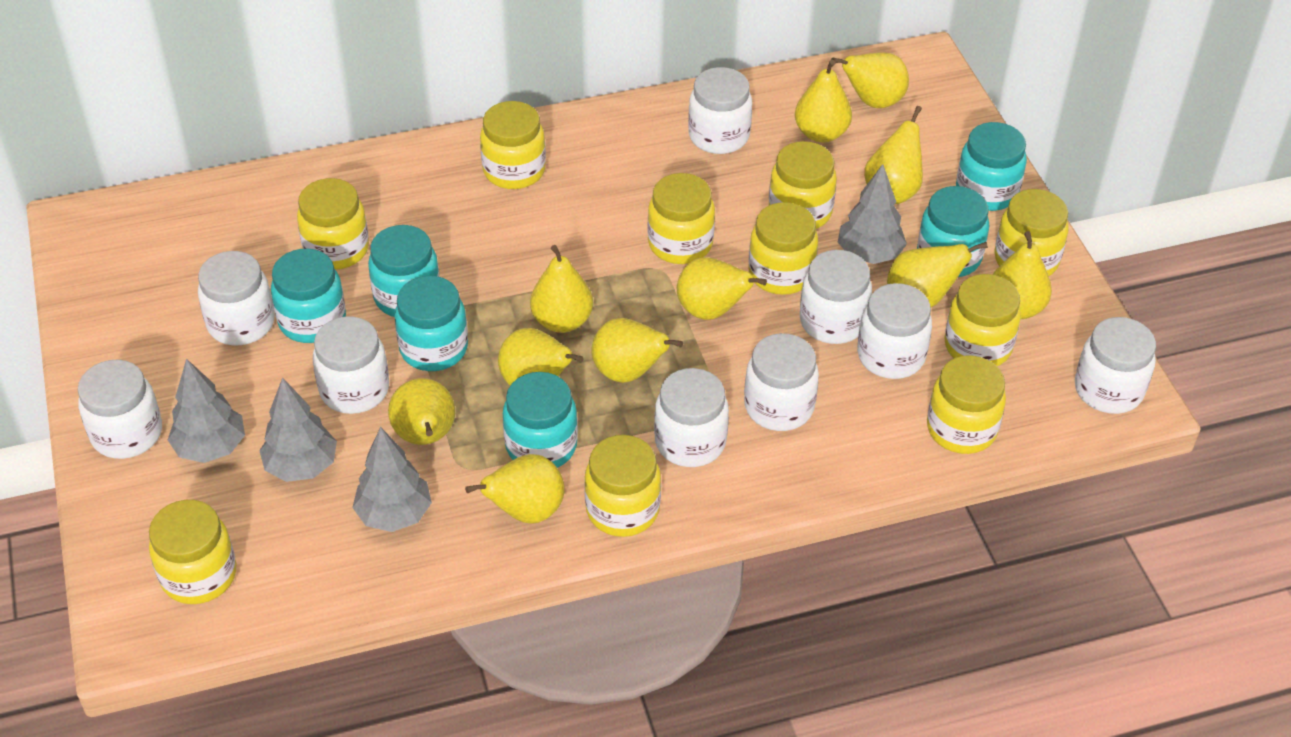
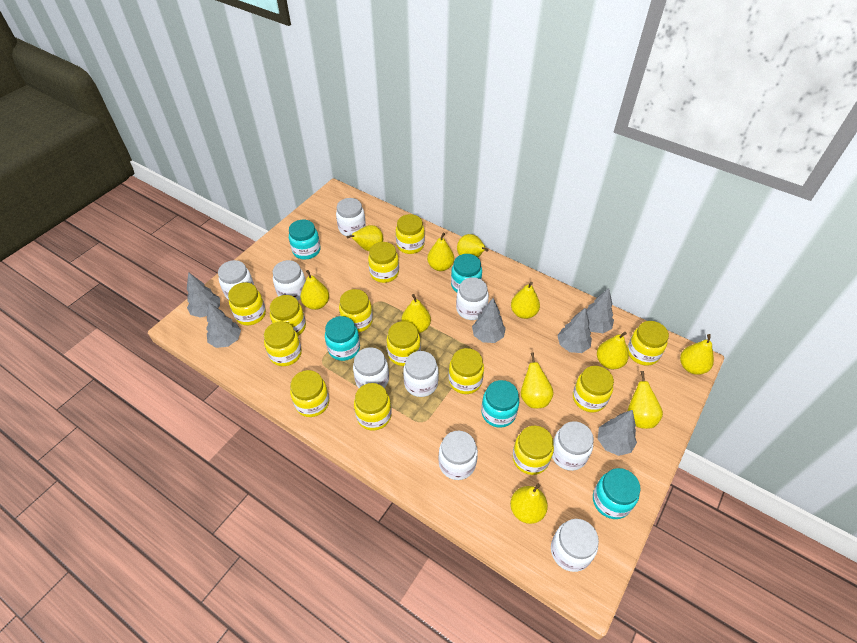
grey tree: [168,359,245,463] [259,378,337,482] [352,427,432,532] [838,164,907,264] = 4 -> [187,272,220,318] [206,303,241,348] [472,298,506,343] [557,308,592,353] [586,288,614,333] [598,410,637,456] = 6
turquoise jar: [271,249,346,343] [368,225,440,317] [395,276,468,371] [503,372,578,468] [917,186,990,277] [956,122,1027,211] = 6 -> [289,220,321,260] [325,316,360,361] [451,254,482,292] [481,380,519,428] [593,468,641,519] = 5
yellow jar: [149,500,236,604] [297,178,369,270] [480,101,546,189] [584,435,661,537] [647,173,715,264] [748,202,818,295] [769,141,837,229] [927,355,1006,454] [944,274,1021,366] [994,189,1069,276] = 10 -> [228,282,266,325] [264,322,302,366] [270,295,306,336] [290,370,329,417] [339,289,373,332] [354,383,392,431] [368,242,399,283] [387,321,421,366] [396,214,425,254] [449,348,484,394] [512,426,554,475] [573,366,614,412] [627,321,669,366] = 13

